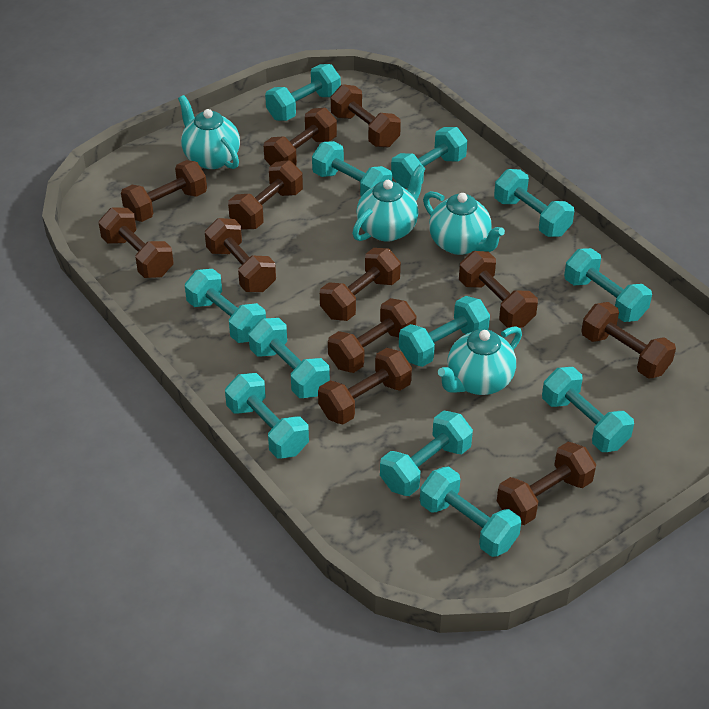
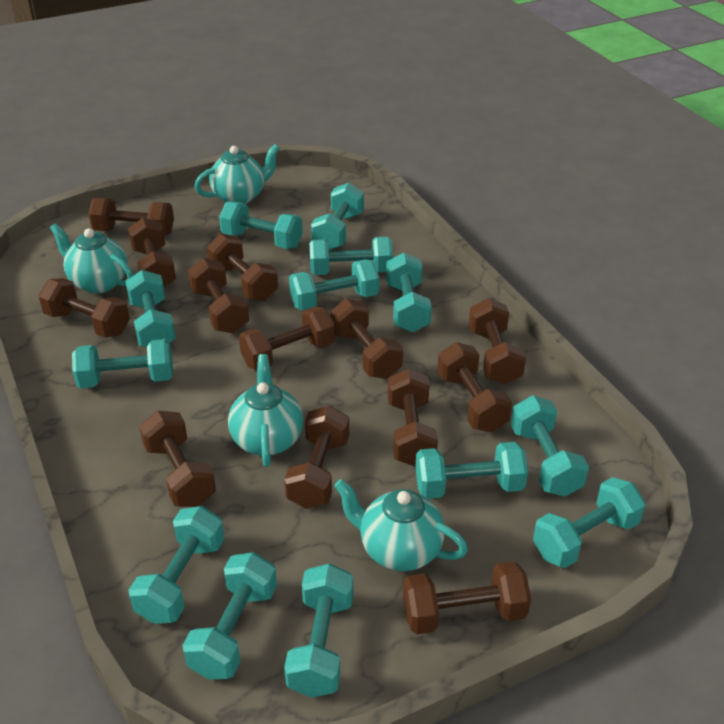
brown dumbbell: [99,208,174,278] [121,160,207,222] [205,218,276,292] [228,160,303,230] [264,108,337,166] [318,348,412,424] [320,248,401,321] [328,298,416,373] [331,84,401,147] [459,251,538,328] [497,442,596,525] [581,302,676,379] = 12 -> [38,278,130,338] [88,198,174,236] [128,217,176,287] [139,411,216,507] [188,258,249,333] [207,234,278,301] [239,307,335,370] [284,405,349,509] [330,298,403,379] [388,369,438,467] [403,561,531,634] [437,342,512,432] [469,298,526,384] = 13
turquoise dumbbell: [185,269,266,343] [225,373,309,459] [249,318,330,398] [265,64,341,121] [312,141,392,196] [380,410,473,496] [391,127,467,188] [399,296,490,367] [420,466,521,557] [494,169,574,237] [542,367,634,452] [564,248,652,322] = 12 -> [72,339,173,388] [125,270,176,347] [129,506,225,624] [182,552,277,679] [219,201,303,249] [284,563,353,698] [289,259,380,311] [309,237,393,275] [311,183,364,250] [386,253,432,332] [415,442,528,499] [511,396,589,497] [533,477,645,568] = 13

